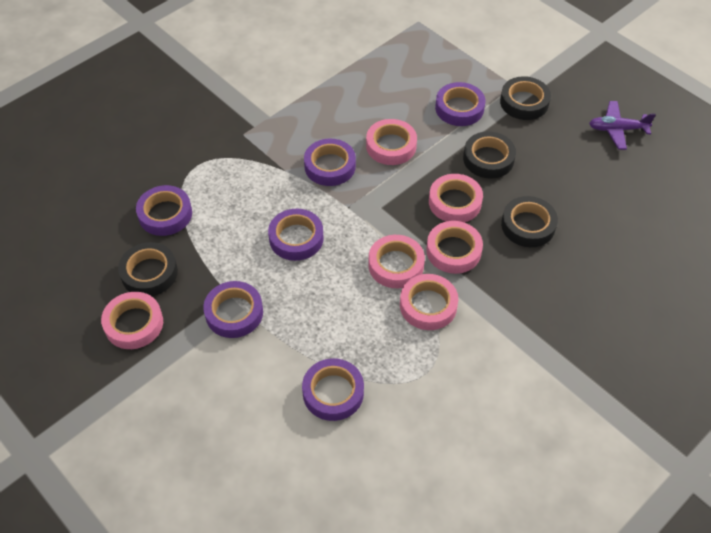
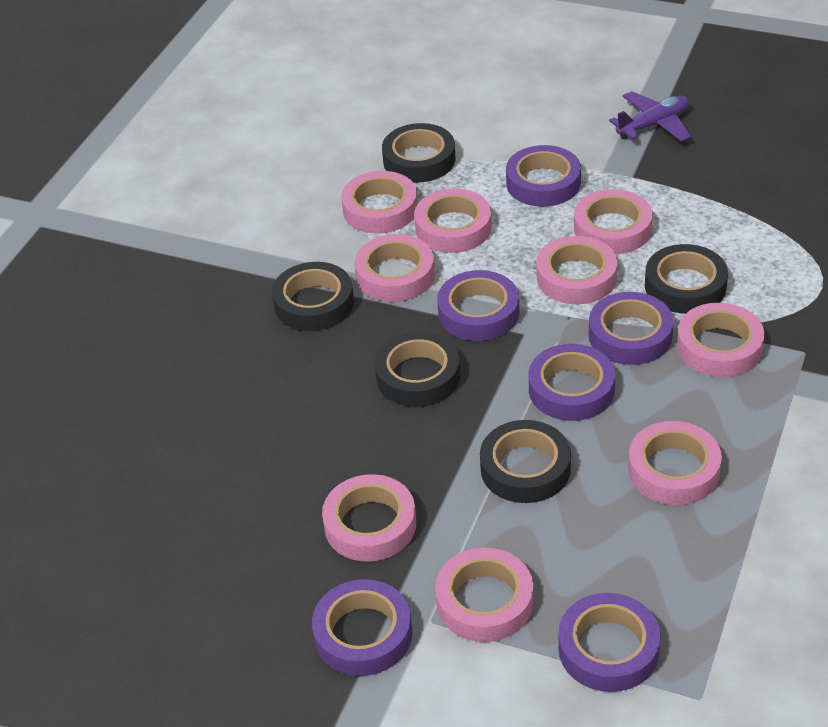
black tape: [118,242,178,296] [463,131,516,179] [500,76,551,120] [501,196,558,247] = 4 -> [272,262,354,331] [374,332,460,407] [382,123,455,183] [480,420,571,503] [645,244,728,314] = 5
pink tape: [101,292,163,349] [366,119,417,165] [368,235,425,288] [400,274,458,330] [426,221,483,274] [429,174,483,223] = 6 -> [322,474,416,562] [341,171,418,234] [355,234,435,302] [414,188,492,253] [435,548,533,642] [537,236,617,304] [574,189,653,254] [628,421,722,505] [677,303,764,377] = 9

